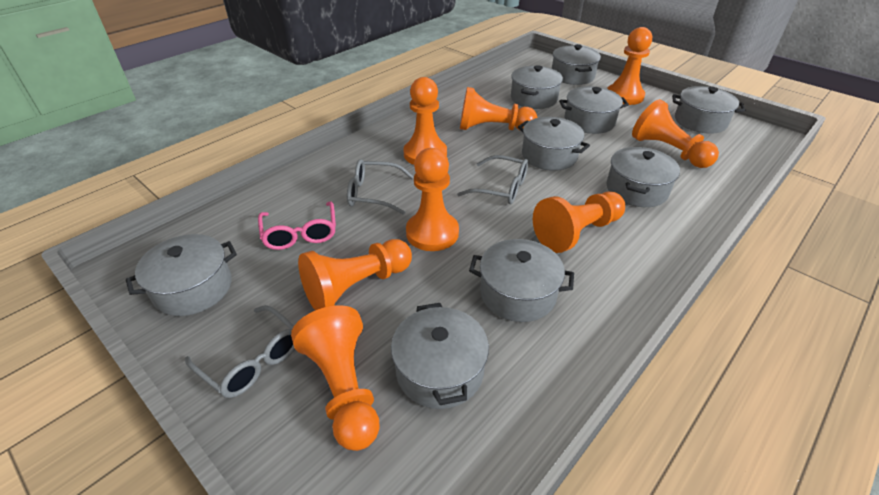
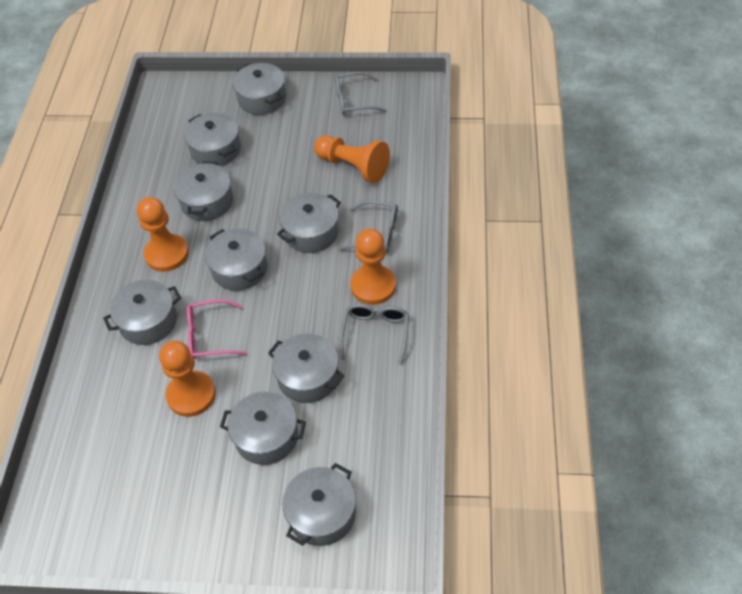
orange pawn: [291,305,380,451] [298,239,412,310] [403,77,447,165] [406,148,459,251] [460,87,538,131] [533,192,625,253] [607,27,652,105] [632,99,719,168] = 8 -> [137,197,189,272] [159,341,216,417] [314,135,390,183] [350,228,396,305] = 4

